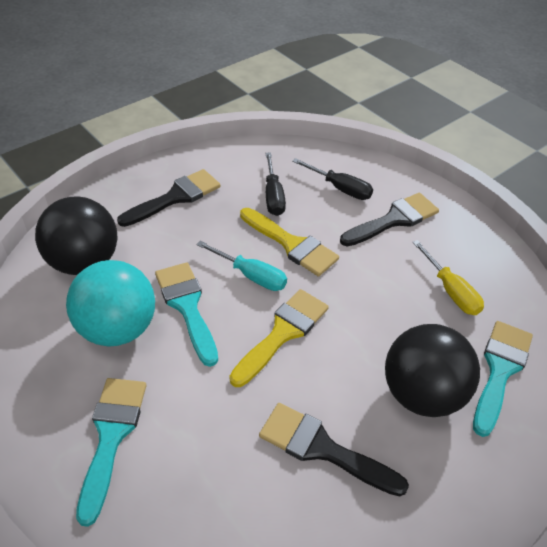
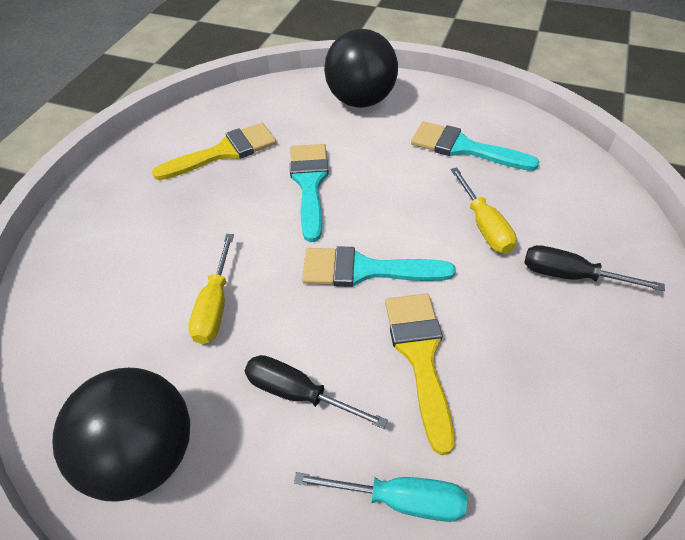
black brush: [117,169,221,227] [259,403,409,496] [340,193,439,246] = 3 -> none = 0
turquoise ball: [66,260,155,347] = 1 -> none = 0
yellow screwdriver: [412,240,484,315] = 1 -> [188,234,234,344] [451,168,516,254] = 2

